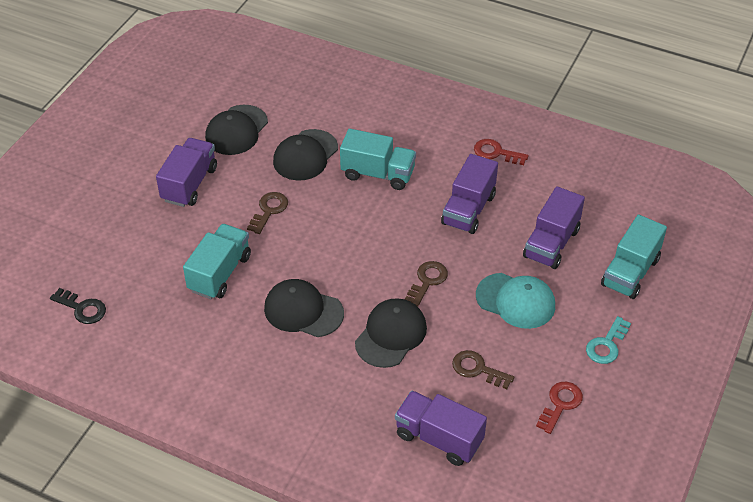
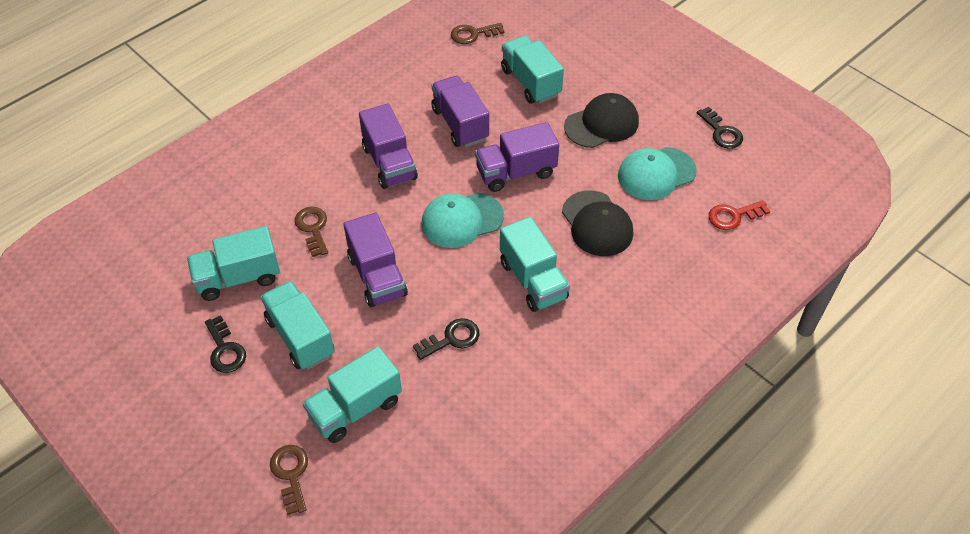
black cap: [205,105,268,155] [264,279,344,337] [273,129,338,181] [355,298,427,368] = 4 -> [562,190,633,256] [564,93,639,148] = 2
black key: [50,288,106,324] = 1 -> [205,315,246,373] [413,318,479,360] [697,107,743,149] = 3
red key: [474,139,529,165] [536,382,583,434] = 2 -> [709,200,770,230] = 1
turquoise cap: [476,273,555,329] = 1 -> [421,193,504,248] [618,147,697,200] = 2
turquoise key: [586,316,631,364] = 1 -> none = 0
turquoise truck: [183,224,251,299] [340,129,416,190] [601,215,667,299] = 3 -> [187,226,280,301] [261,281,335,370] [302,346,402,443] [500,217,570,312] [501,35,564,104] = 5

